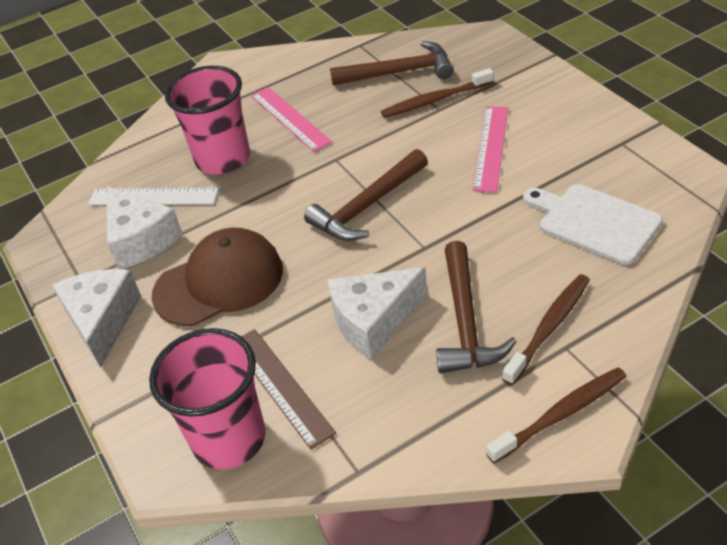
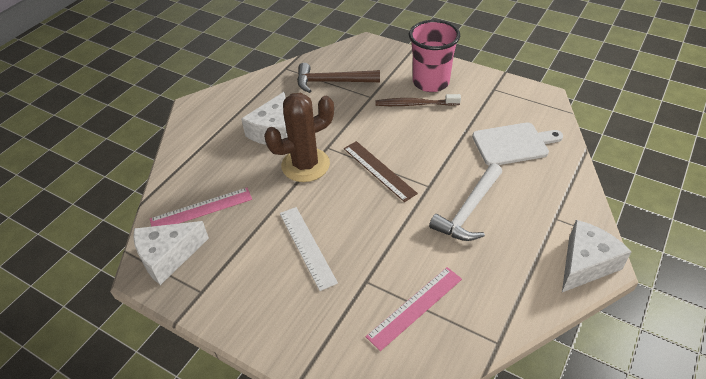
brown cactus: none = 0 -> [264,93,334,182] = 1
brown cap: [152,228,283,326] = 1 -> none = 0
brown hammer: [304,149,428,241] [330,41,454,85] [436,241,517,373] = 3 -> [297,63,380,93] = 1
brown toothbrush: [381,68,494,118] [486,367,627,464] [502,274,590,385] = 3 -> [375,94,461,106] = 1
pink cup: [149,328,266,470] [165,66,250,175] = 2 -> [409,20,460,92] = 1
white hammer: none = 0 -> [429,163,502,241] = 1

